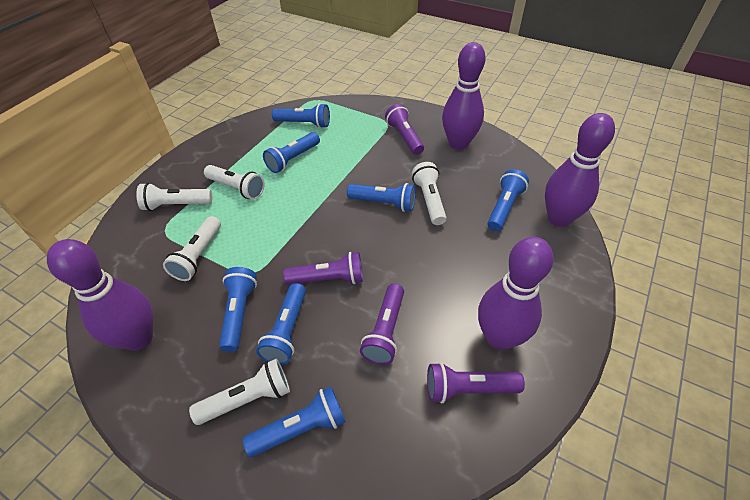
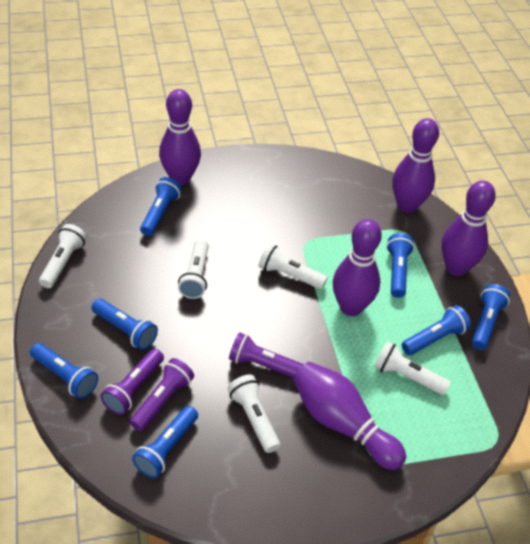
purple bowling pin: [47,239,153,350] [442,42,486,150] [478,237,554,350] [545,113,615,227] = 4 -> [159,89,201,185] [293,362,406,470] [333,219,382,316] [392,118,439,213] [442,181,496,276] = 5
purple flashlight: [283,252,363,285] [360,283,404,365] [385,104,424,155] [427,362,525,403] = 4 -> [101,349,164,415] [130,358,194,431] [229,332,304,378] = 3

